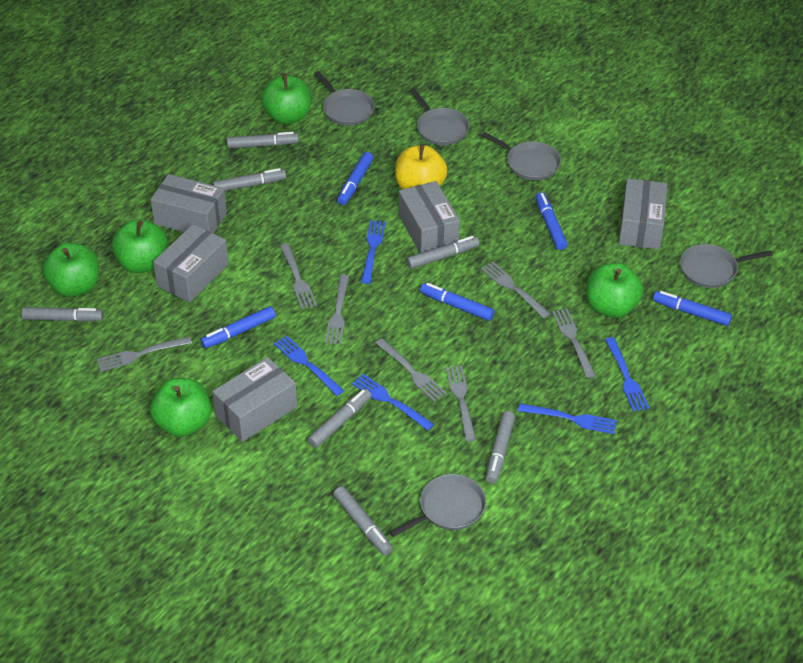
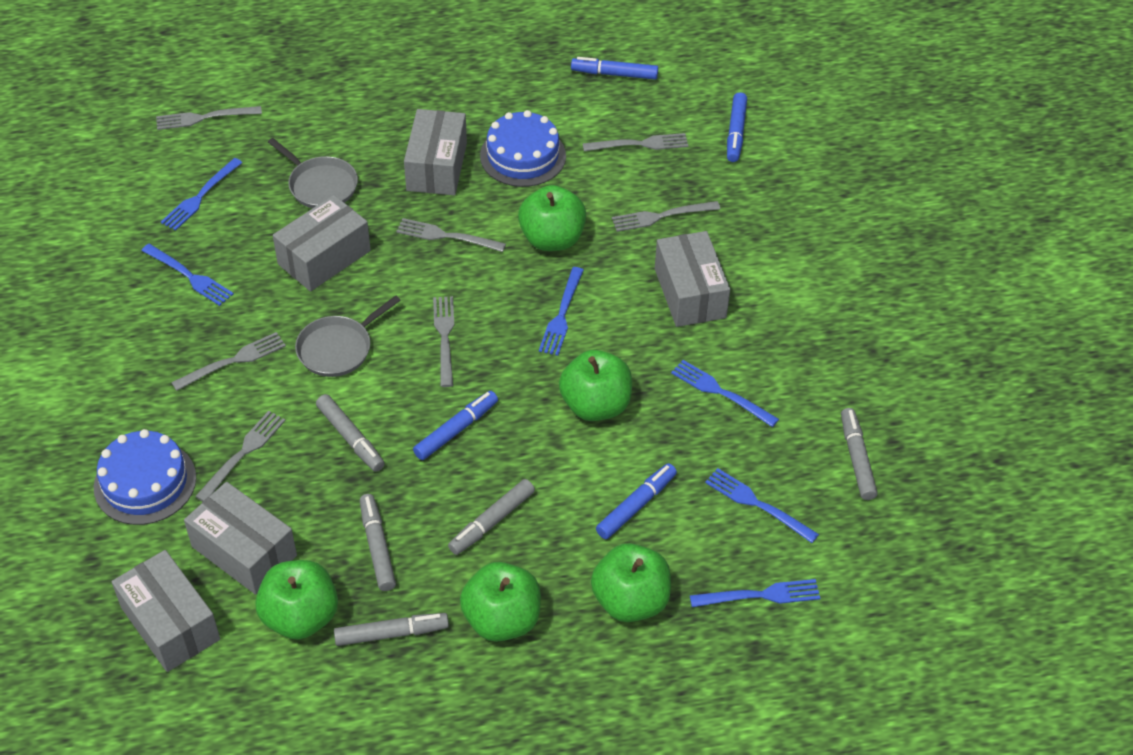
blue cake: none = 0 -> [94,429,196,525] [480,110,566,187] = 2
blue fork: [274,335,344,396] [352,374,434,430] [361,220,386,284] [518,403,617,434] [605,337,649,412] = 5 -> [141,244,234,306] [161,158,243,231] [539,267,584,356] [671,360,779,427] [690,579,820,607] [705,468,819,543] = 6
blue marker: [201,306,276,348] [337,152,373,205] [420,283,494,321] [536,192,567,250] [653,291,732,326] = 5 -> [413,391,498,460] [571,57,658,80] [596,463,677,539] [727,92,747,162] = 4
grey marker: [21,307,103,322] [213,168,286,191] [227,132,299,149] [308,389,371,448] [333,486,393,555] [406,236,479,269] [486,411,515,484] = 7 -> [316,394,385,472] [334,613,449,646] [360,494,396,591] [448,479,535,555] [841,408,878,500] = 5
grey pan: [314,71,375,126] [389,474,486,537] [410,88,470,145] [481,132,561,180] [680,244,773,288] = 5 -> [268,138,358,208] [295,295,401,377] = 2
yellow apple: [395,144,448,190] = 1 -> none = 0

